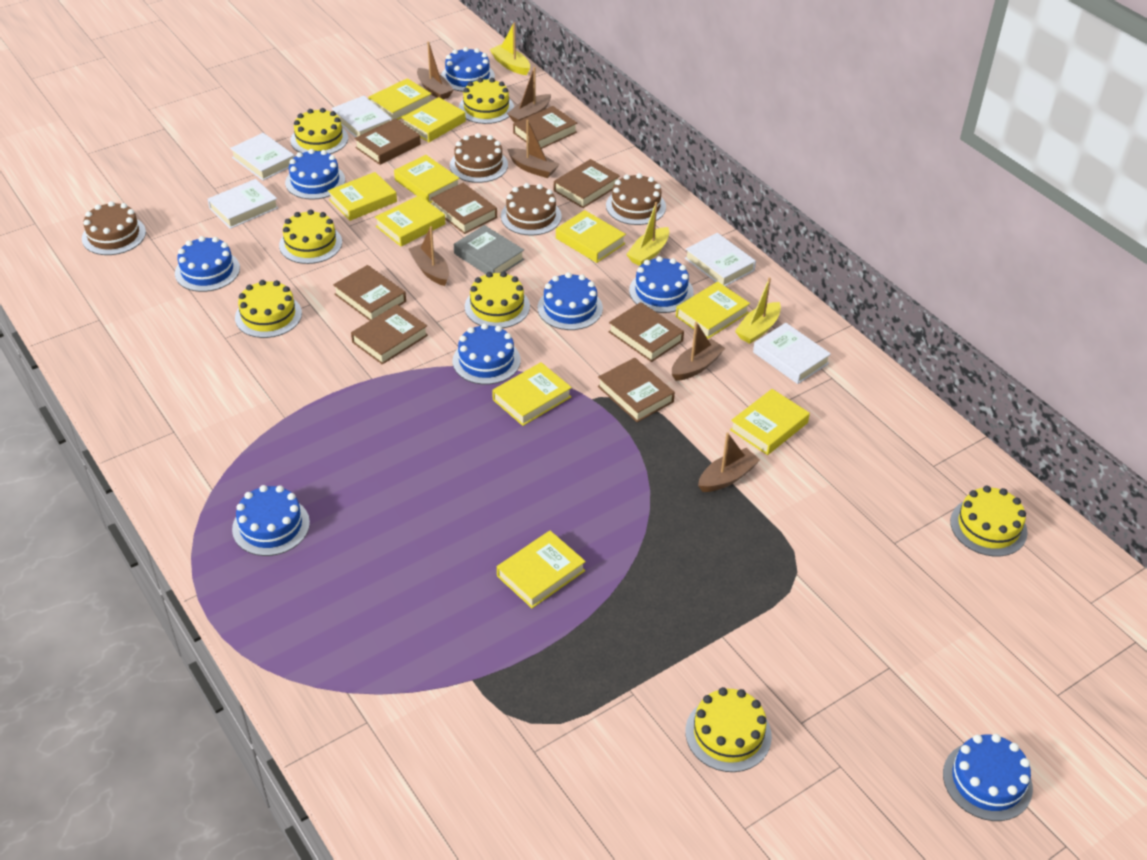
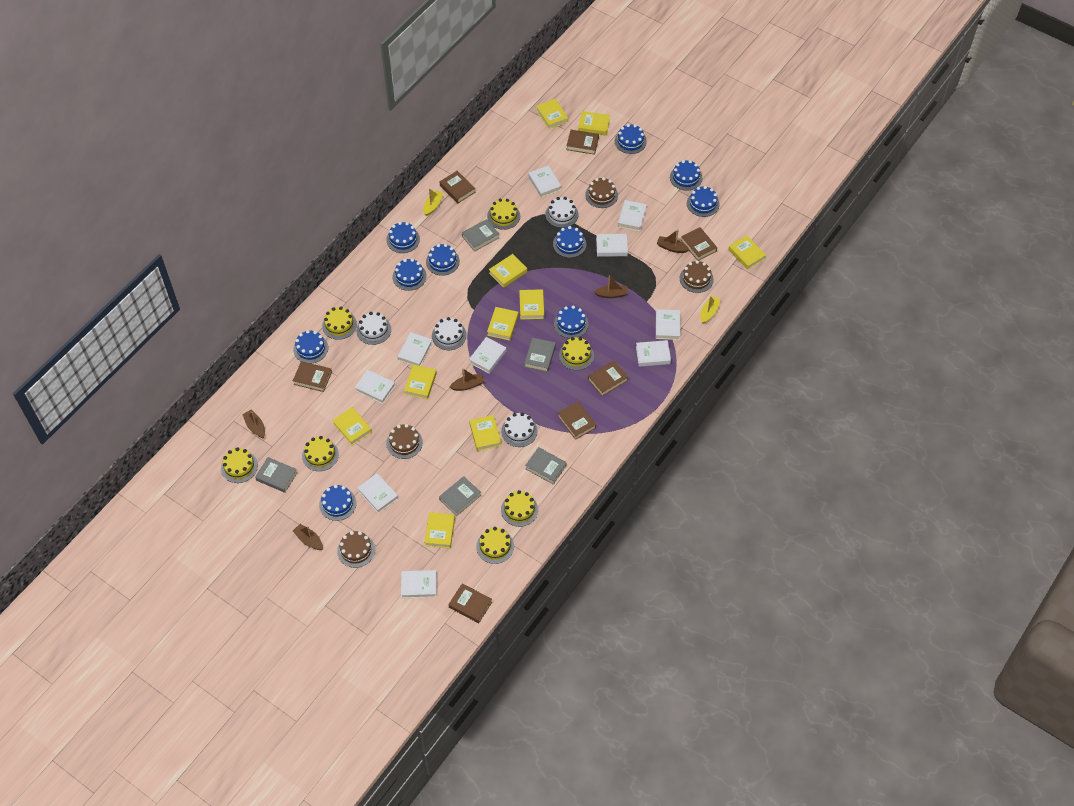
blue cake: [175,236,240,292] [232,485,310,556] [285,149,345,200] [441,47,495,92] [453,323,521,385] [538,272,603,330] [629,256,694,313] [943,734,1033,821] = 8 -> [293,330,328,363] [319,485,356,521] [386,222,420,253] [393,259,427,291] [426,244,460,276] [553,226,586,258] [554,306,589,339] [615,124,647,154] [670,160,702,191] [687,186,720,217] = 10
brown boat: [408,226,449,286] [417,42,454,100] [507,67,551,122] [507,120,560,178] [672,322,725,381] [698,433,760,492] = 6 -> [242,410,265,438] [293,524,323,550] [450,368,485,391] [594,275,628,298] [657,229,690,253] = 5
brown book: [333,265,406,321] [351,304,428,365] [354,118,421,165] [430,183,497,234] [513,106,577,149] [554,159,620,208] [598,358,675,422] [609,302,684,362] = 8 -> [293,361,332,392] [440,171,475,203] [449,583,492,623] [558,401,596,440] [566,130,599,155] [588,361,628,396] [681,227,717,261] = 7
grey book: [454,225,524,274] = 1 -> [255,457,298,493] [439,476,481,516] [462,219,499,252] [524,338,556,372] [525,447,567,485] = 5
white book: [208,179,279,229] [230,133,295,181] [331,96,392,137] [685,233,756,286] [753,323,831,384] = 5 -> [355,369,395,404] [357,473,398,514] [397,332,433,366] [401,570,436,598] [469,337,506,374] [528,165,561,198] [596,234,628,257] [618,200,647,231] [636,340,671,367] [656,309,680,340] = 10
white cake: none = 0 -> [357,312,391,345] [432,317,467,350] [501,413,538,447] [545,197,579,228] = 4
yellow boat: [490,22,530,75] [626,202,669,266] [735,277,781,344] = 3 -> [423,188,444,216] [701,296,721,324] = 2

